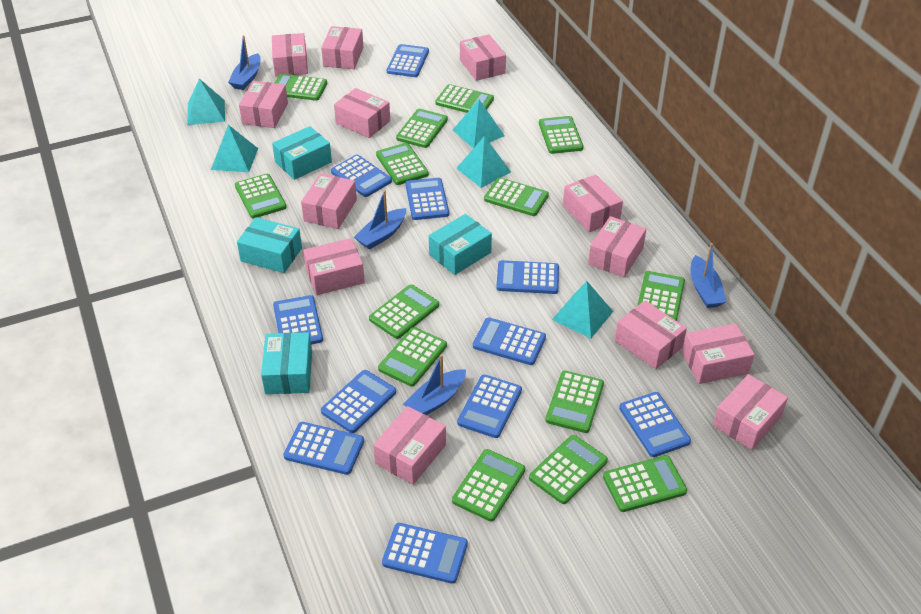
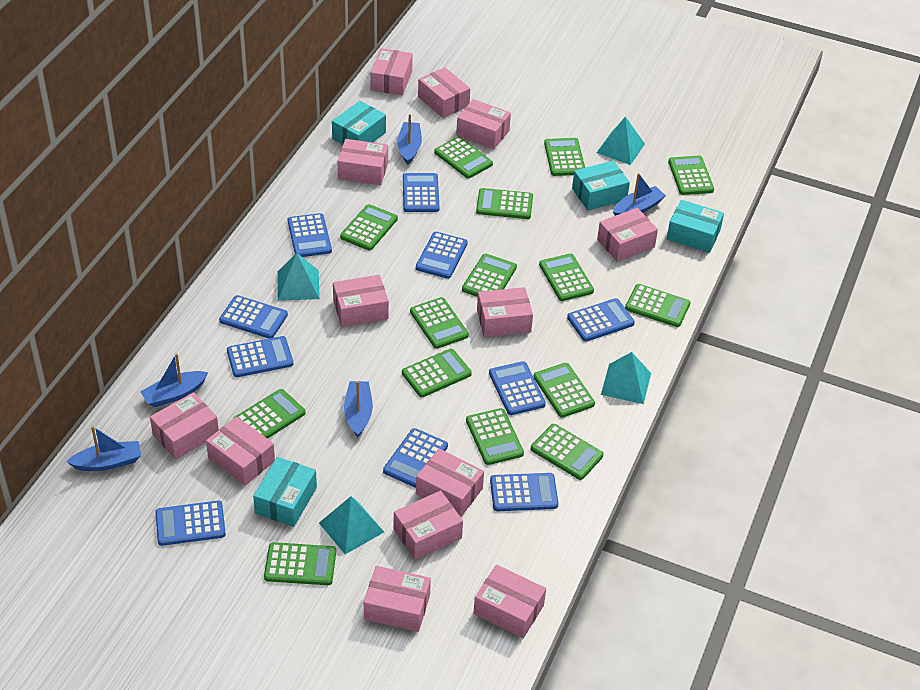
blue boat: [228,35,261,90] [354,190,406,250] [403,354,466,415] [690,243,726,308] = 4 -> [66,426,141,471] [140,353,209,407] [344,381,373,437] [397,114,422,165] [613,173,666,216] = 5
blue calculator: [273,295,323,344] [283,422,364,475] [321,370,396,433] [331,155,392,197] [382,523,468,584] [387,44,429,77] [405,178,449,220] [457,374,522,438] [473,317,546,365] [496,260,559,294] [619,392,691,457] = 11 -> [155,501,226,546] [219,295,288,338] [227,336,293,377] [288,213,332,257] [383,428,448,488] [403,173,439,212] [416,232,468,279] [489,361,546,415] [490,473,559,511] [567,298,635,341] = 10
green calculator: [235,174,287,218] [275,74,327,101] [369,284,439,339] [376,143,429,185] [378,327,447,387] [396,109,448,148] [435,84,494,113] [452,449,525,521] [484,177,549,216] [529,435,608,504] [539,116,583,154] [545,371,604,433] [603,455,687,512] [637,271,685,321] = 14 -> [233,389,306,439] [264,542,336,585] [340,204,398,250] [402,349,472,397] [410,297,469,349] [434,136,493,178] [462,253,517,297] [466,408,524,465] [476,188,533,219] [531,424,603,480] [534,363,595,418] [539,253,594,301] [544,138,585,176] [625,284,691,327] [668,155,714,195] = 15
turquoise pyramid: [187,79,225,125] [211,125,258,172] [453,99,505,148] [456,136,511,188] [552,281,613,338] = 5 -> [278,253,320,301] [319,496,384,554] [597,116,645,165] [601,352,651,404] = 4

